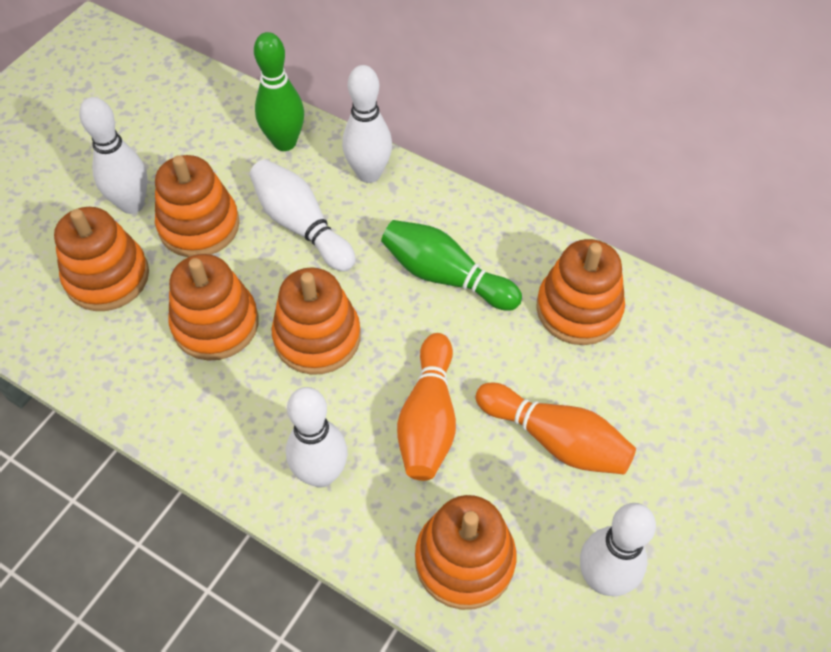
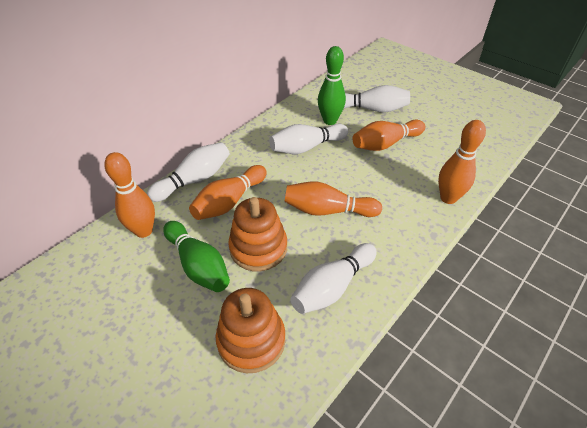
orange bowling pin: [397,333,456,481] [475,383,636,475] = 2 -> [104,152,155,238] [189,165,267,220] [284,181,382,217] [353,120,425,151] [438,120,486,204] = 5
orange stacking toy: [54,207,149,311] [155,155,240,257] [168,254,259,361] [271,267,361,375] [415,495,516,610] [536,239,625,345] = 6 -> [215,288,285,373] [228,197,287,271] = 2
white bowling pin: [79,97,147,214] [250,159,356,272] [286,387,348,488] [342,65,392,183] [580,503,656,596] = 5 -> [147,142,230,202] [269,124,348,154] [290,243,377,314] [344,85,410,113] = 4

